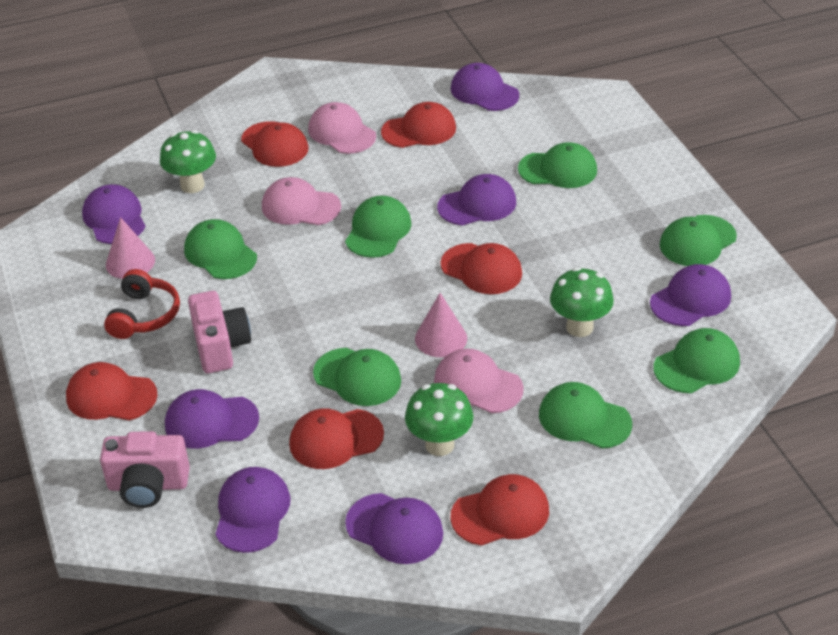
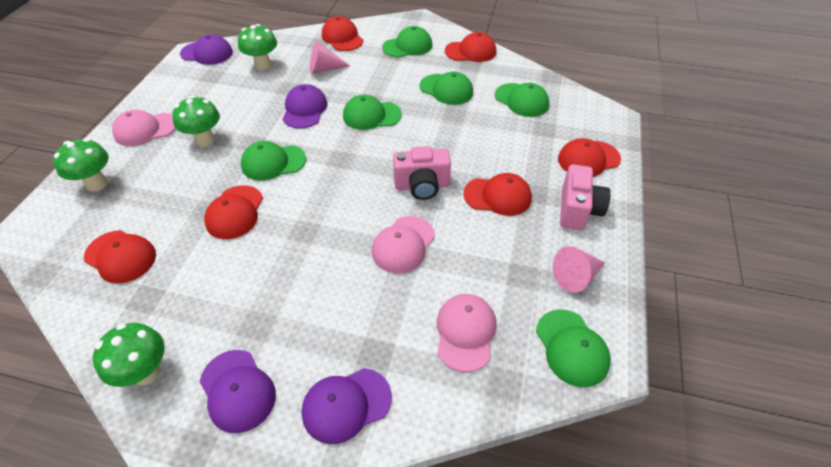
green cap: [184,219,257,279] [313,348,401,406] [345,196,411,258] [518,142,597,188] [539,382,632,449] [653,328,740,393] [660,215,737,266] = 7 -> [241,141,306,181] [343,95,402,130] [382,26,432,58] [420,71,473,105] [495,83,549,117] [536,309,611,387] = 6
green mushroom: [160,130,216,193] [405,383,474,456] [550,267,614,337] = 3 -> [53,138,109,191] [93,323,165,387] [172,96,220,147] [238,24,277,71] = 4
purple cap: [82,184,146,244] [165,389,259,449] [215,467,290,553] [345,493,443,564] [437,174,516,226] [451,63,519,111] [650,264,731,326] = 7 -> [180,34,233,65] [199,350,276,433] [283,84,328,128] [302,368,392,444] = 4
red headphones: [104,269,180,339] = 1 -> none = 0

